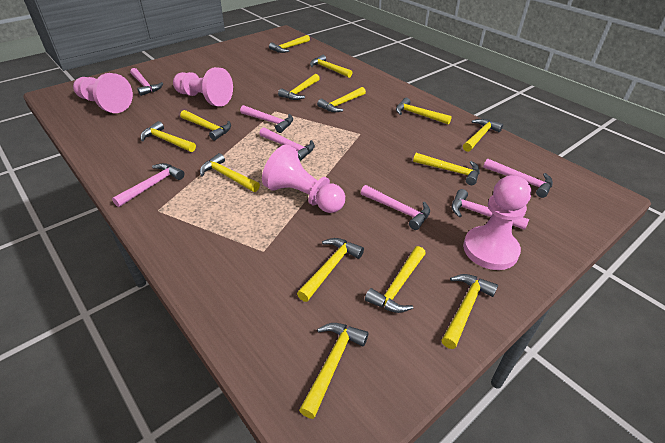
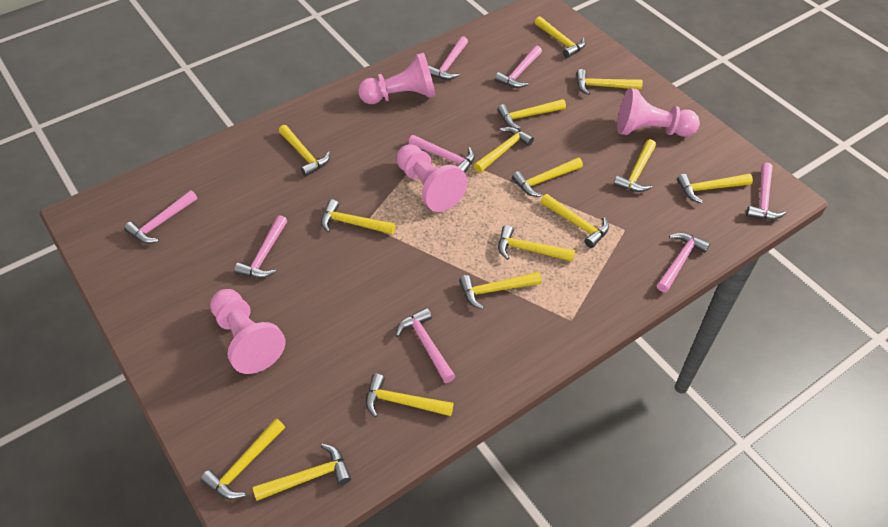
pink hammer: [112,163,184,207] [130,68,163,96] [240,105,293,133] [259,127,315,161] [361,185,430,230] [452,189,529,230] [483,158,553,198] = 7 -> [124,190,197,244] [234,215,287,278] [396,308,456,383] [409,135,475,173] [428,36,468,80] [495,46,542,88] [657,232,710,292] [746,163,786,220] = 8
yellow hammer: [140,121,196,152] [180,110,231,141] [200,153,260,192] [269,35,310,53] [278,74,320,100] [297,238,364,302] [299,323,369,419] [310,55,353,78] [317,87,366,112] [365,246,426,313] [396,98,452,125] [413,153,480,185] [441,274,498,349] [463,119,503,152] = 14 -> [200,418,285,500] [253,443,351,501] [279,125,330,177] [321,199,395,234] [366,374,454,417] [459,272,541,309] [474,127,534,173] [497,99,566,129] [498,225,575,262] [512,158,583,197] [534,16,586,58] [541,194,609,248] [576,69,643,95] [614,139,656,192] [677,174,753,203] = 15

